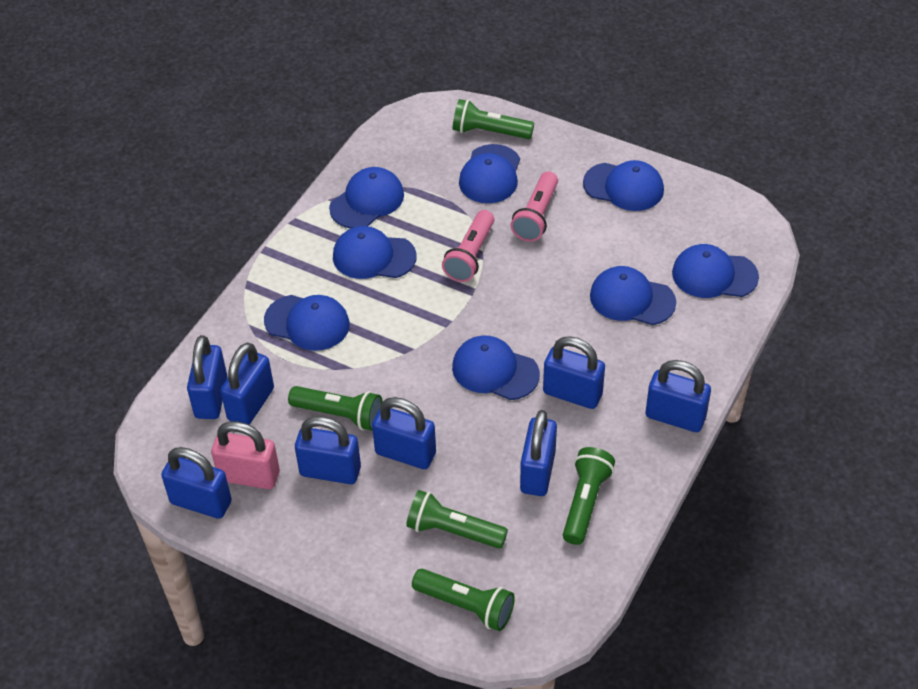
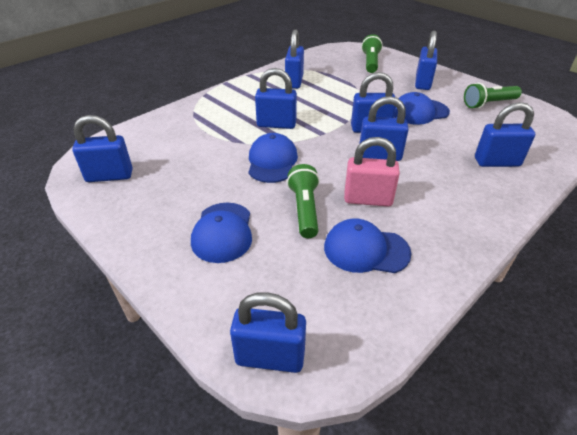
blue cap: [264,295,350,351] [329,167,404,229] [333,226,417,279] [452,335,540,400] [459,144,520,203] [583,160,664,211] [590,266,676,325] [672,244,759,298] = 8 -> [191,203,252,263] [248,133,298,183] [324,218,411,273] [394,92,450,125] = 4
green flashlight: [288,386,383,431] [406,490,508,549] [412,569,515,631] [453,99,534,139] [563,447,615,545] = 5 -> [287,164,320,238] [361,34,383,73] [464,83,522,109] = 3
pink flashlight: [442,210,494,282] [511,171,558,242] = 2 -> none = 0

